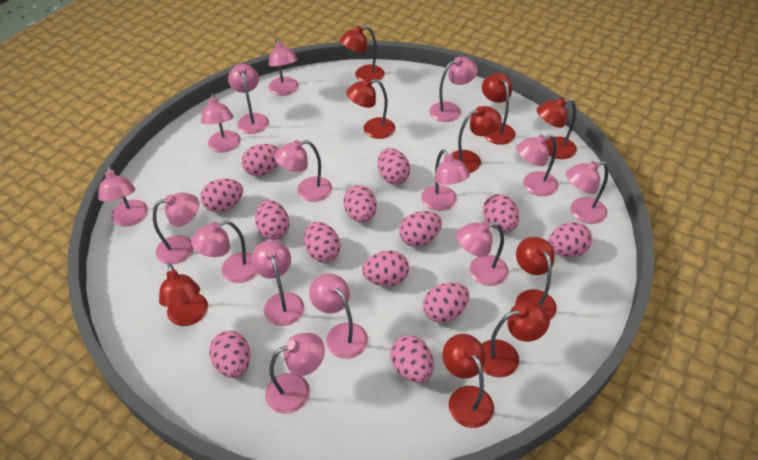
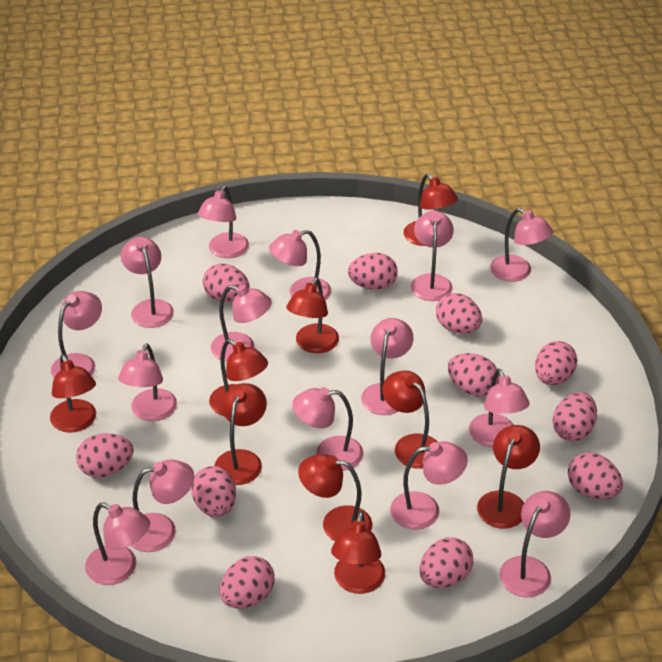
pink egg: [200,179,243,212] [209,331,250,378] [242,144,279,176] [255,200,289,240] [304,222,341,263] [344,185,377,223] [362,251,409,286] [378,148,410,185] [390,335,434,383] [399,211,442,247] [423,283,469,323] [483,194,519,232] [548,222,592,257] = 13 -> [76,433,134,478] [191,466,236,517] [203,264,250,302] [219,556,275,608] [348,253,398,290] [419,537,473,588] [436,293,482,334] [448,353,499,396] [535,341,577,385] [553,392,597,441] [568,453,623,499] = 11

